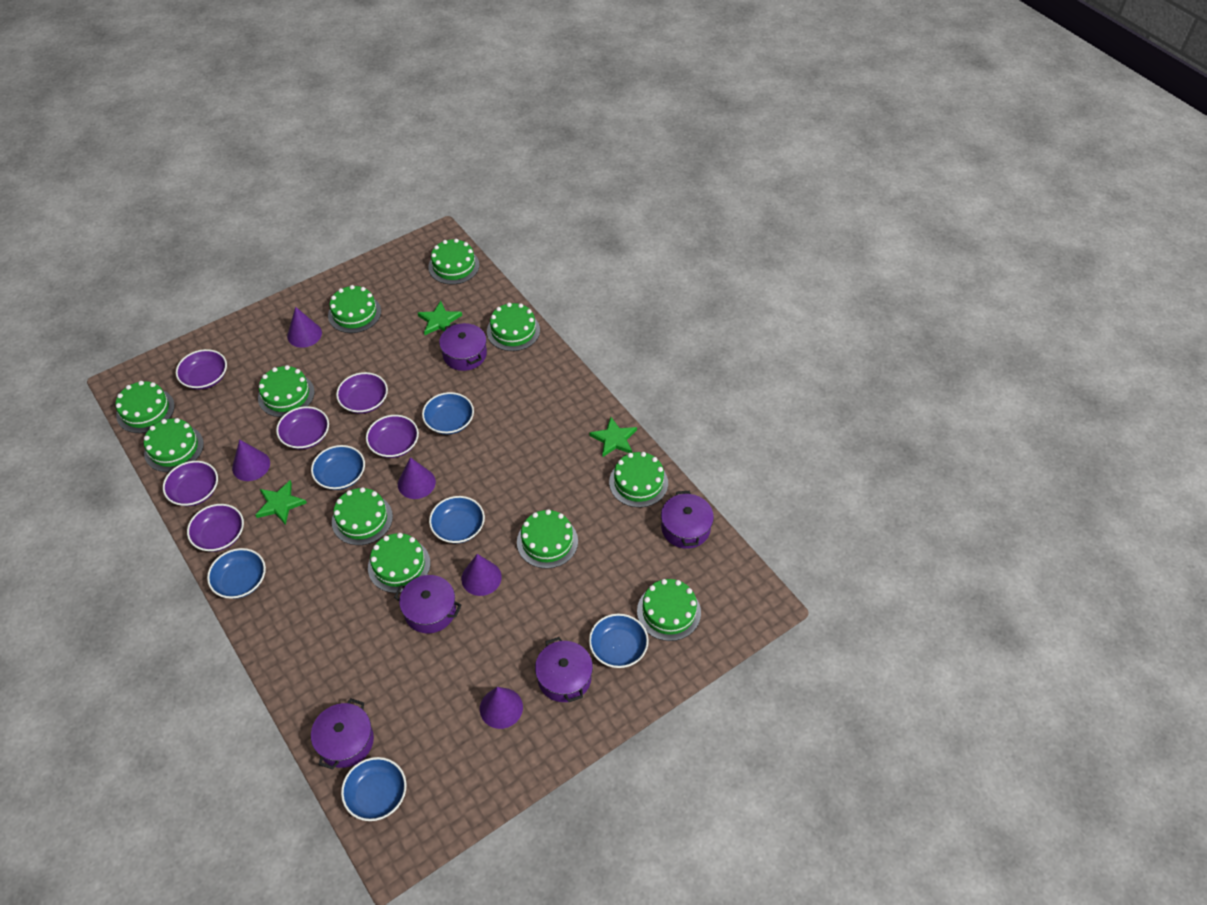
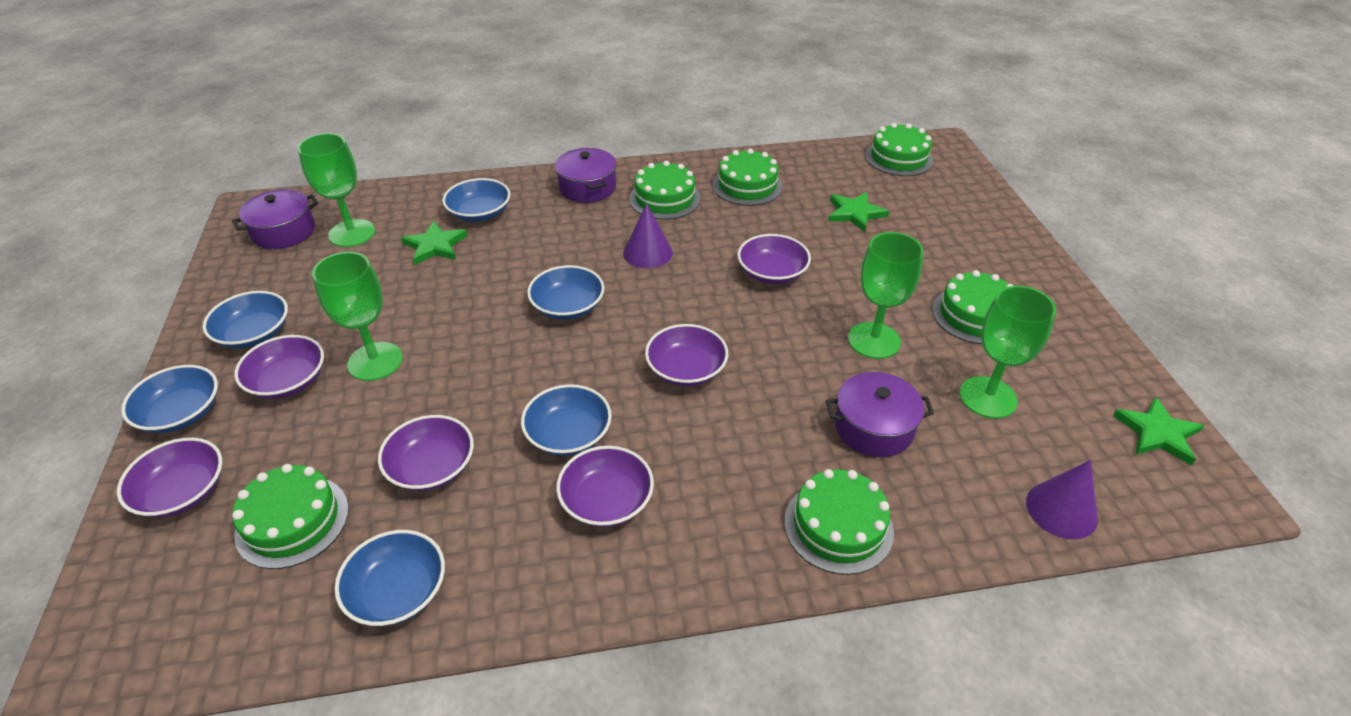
green cake: [115,381,175,433] [144,418,204,472] [258,365,315,417] [328,285,381,333] [332,487,393,545] [368,533,430,593] [428,239,479,285] [487,303,540,351] [517,509,578,569] [609,452,668,508] [637,579,701,641] = 11 -> [232,464,349,569] [629,161,701,220] [713,149,783,206] [784,469,894,575] [865,123,933,176] [932,270,1014,344] = 6
green goblet: none = 0 -> [298,133,375,247] [312,252,403,381] [848,232,924,359] [960,286,1056,419] = 4
purple cone: [232,439,270,481] [287,307,322,348] [398,457,436,499] [461,554,502,596] [480,687,523,729] = 5 -> [623,204,673,268] [1026,460,1098,539] = 2
purple pot: [311,698,374,770] [394,575,462,634] [439,323,487,371] [535,637,593,702] [661,491,714,549] = 5 -> [232,189,318,249] [555,148,616,203] [826,372,934,457] = 3

